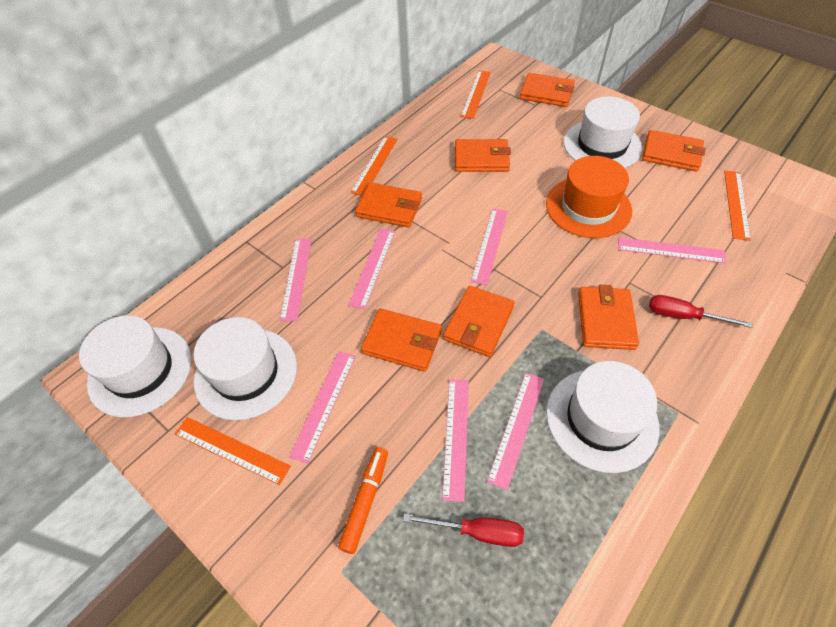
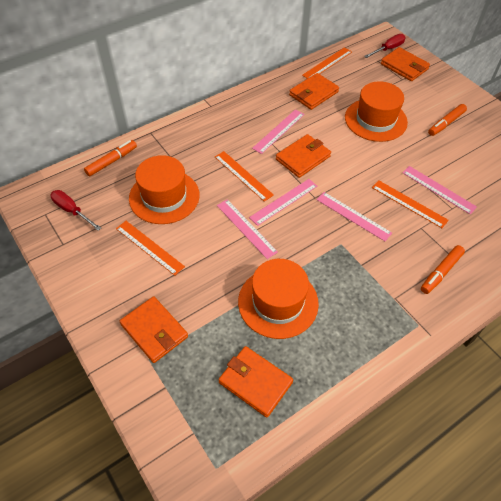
orange hat: [546,156,632,238] = 1 -> [129,155,200,224] [238,259,319,339] [345,81,408,142] = 3
orange marker: [338,447,388,554] = 1 -> [84,140,137,176] [421,245,465,294] [428,104,467,136] = 3
orange wallet: [355,182,422,228] [361,309,442,372] [443,286,514,357] [455,139,511,172] [520,73,575,107] [578,285,639,350] [642,130,706,172] = 7 -> [120,296,188,363] [218,346,293,417] [276,134,331,178] [289,73,339,110] [381,47,430,81] = 5
pink ruler: [280,239,312,321] [289,351,356,463] [348,228,395,309] [442,379,469,502] [471,209,508,285] [487,373,544,490] [618,237,726,264] = 7 -> [217,199,278,259] [249,179,318,226] [252,109,305,154] [316,192,392,241] [402,166,477,214] = 5
white hat: [79,315,191,417] [194,317,297,420] [546,361,659,473] [563,96,642,168] = 4 -> none = 0

